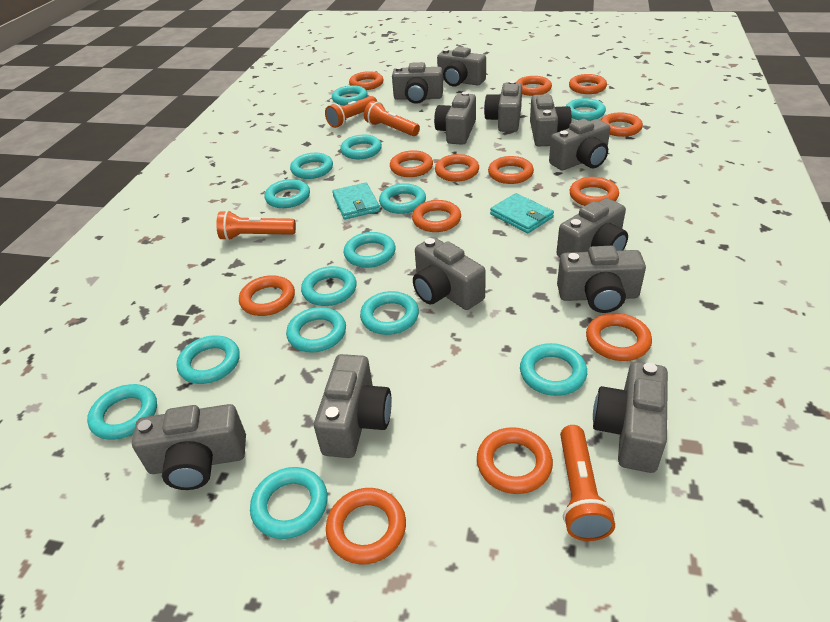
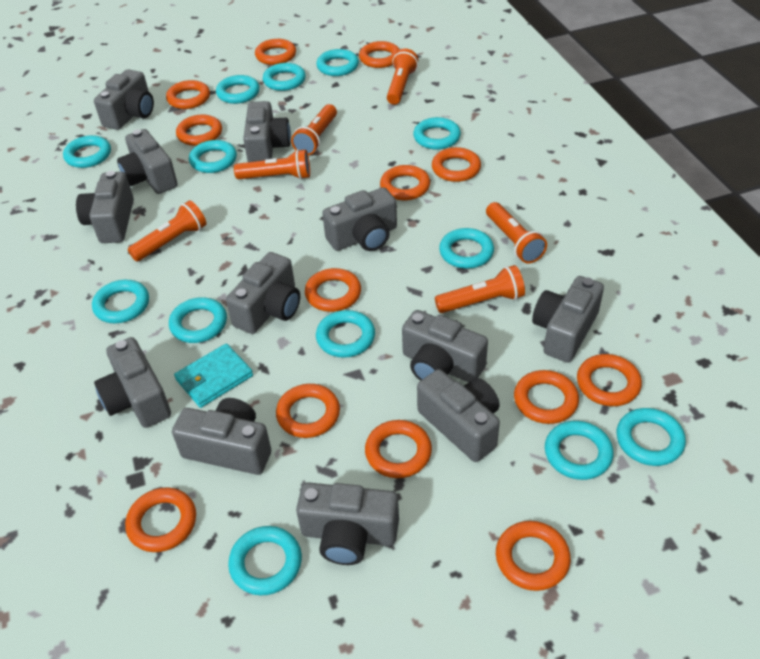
orange flashlight: [216,210,296,241] [325,96,377,128] [364,101,420,136] [560,425,615,541] = 4 -> [128,200,207,262] [234,149,310,180] [291,104,337,155] [387,49,418,105] [435,265,525,313] [486,202,547,263] = 6
turquoise ring: [87,384,157,440] [176,335,240,384] [250,467,328,539] [264,179,310,208] [286,307,346,353] [290,153,333,179] [301,266,357,306] [332,85,368,105] [340,135,382,159] [344,232,395,268] [360,291,419,335] [379,183,426,214] [520,343,587,396] [566,98,606,121] = 14 -> [63,135,111,168] [92,280,149,323] [169,297,227,343] [189,140,237,173] [216,75,260,104] [228,526,302,595] [263,63,306,91] [316,310,375,358] [317,49,359,76] [413,117,461,150] [439,228,494,269] [545,421,614,480] [616,408,686,466] = 13
turquoise wallet: [332,183,380,220] [490,193,554,233] = 2 -> [174,343,253,408] = 1

